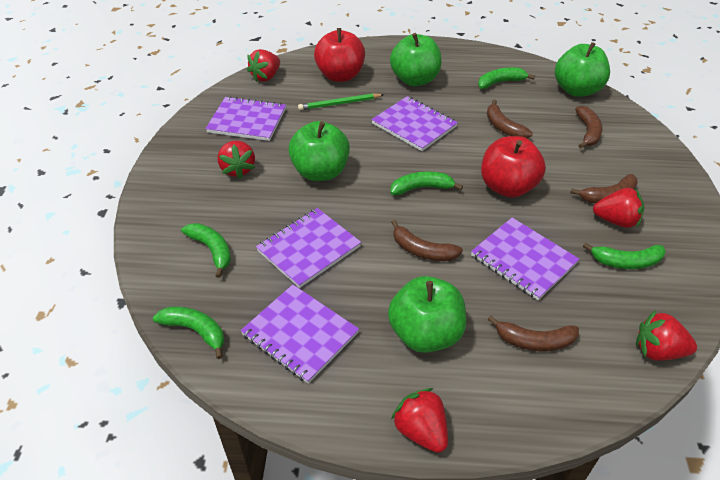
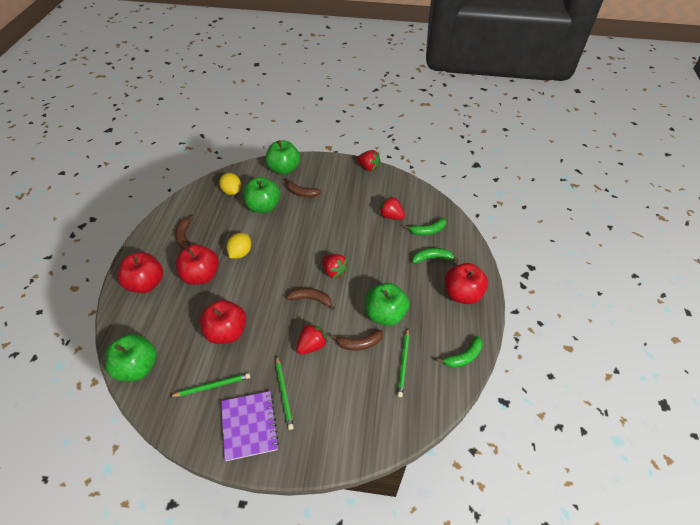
brown banana: [391,220,463,261] [487,100,533,138] [488,316,579,351] [570,174,638,203] [575,106,603,148] = 5 -> [175,215,194,249] [285,178,321,197] [286,288,335,310] [331,330,383,350] = 4
green banana: [153,306,224,359] [181,223,231,278] [390,172,463,195] [478,67,535,89] [583,242,666,269] = 5 -> [404,218,447,235] [412,248,459,264] [437,336,483,368] = 3
green pencil: [298,93,384,110] = 1 -> [169,373,250,397] [276,356,294,430] [397,328,409,397] = 3
purple notebook: [205,96,286,141] [241,284,359,384] [256,208,361,288] [371,96,458,151] [471,218,579,300] = 5 -> [221,391,279,461] = 1
red apple: [314,28,365,82] [481,136,546,198] = 2 -> [118,252,163,293] [175,244,219,285] [200,300,246,344] [445,263,488,304] = 4
red strawberry: [218,141,255,179] [247,49,280,82] [391,388,448,453] [593,188,644,228] [636,310,697,361] = 5 -> [296,322,328,354] [322,254,349,279] [357,150,381,171] [379,196,405,220] = 4
yellow lemon: none = 0 -> [219,173,241,195] [226,233,251,259] = 2

